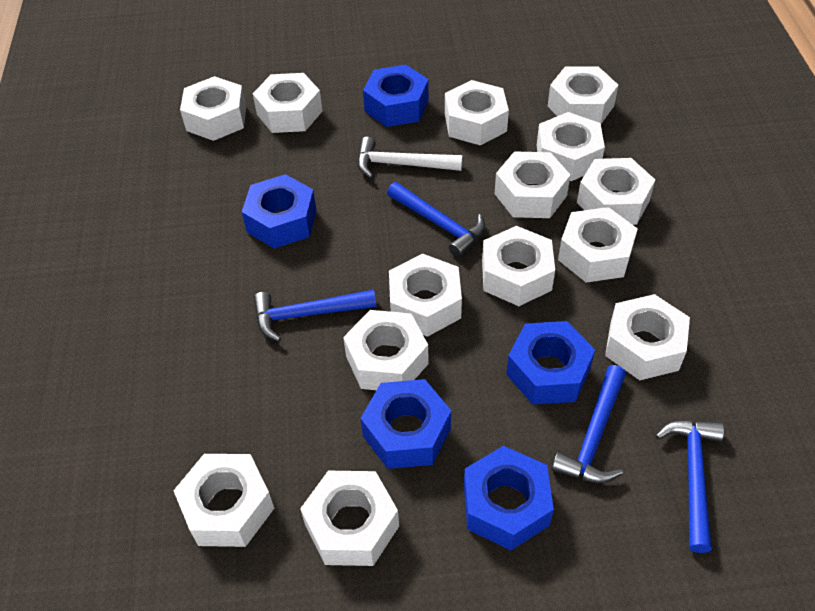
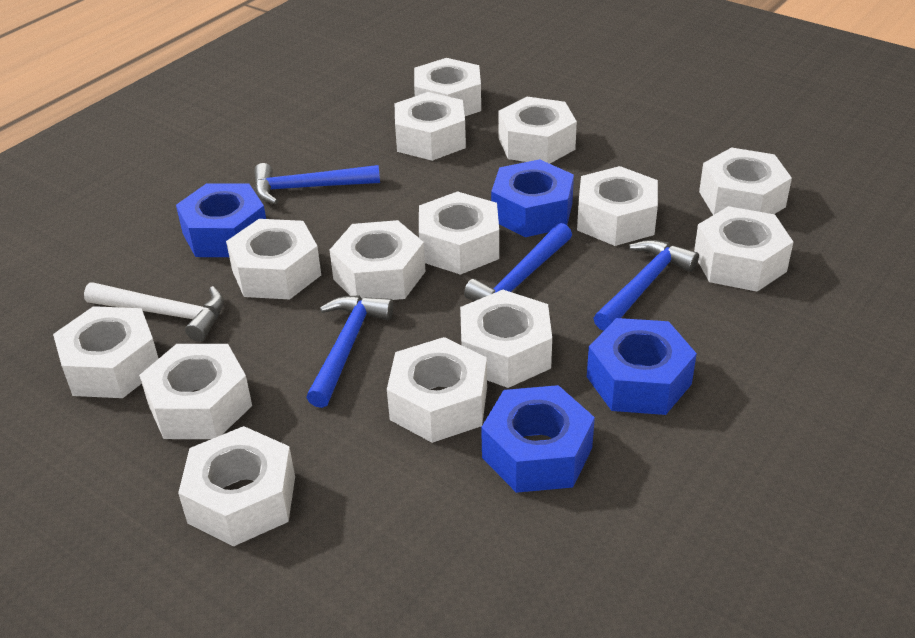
blue nut: [242,174,316,249] [360,379,451,469] [363,64,429,127] [464,446,554,550] [506,321,595,405] = 5 -> [176,183,266,257] [481,385,595,493] [491,159,574,237] [587,318,697,415] = 4

